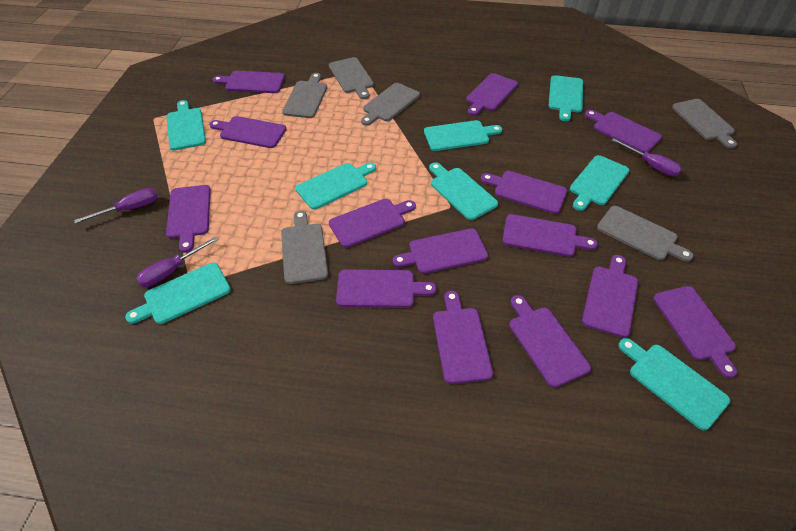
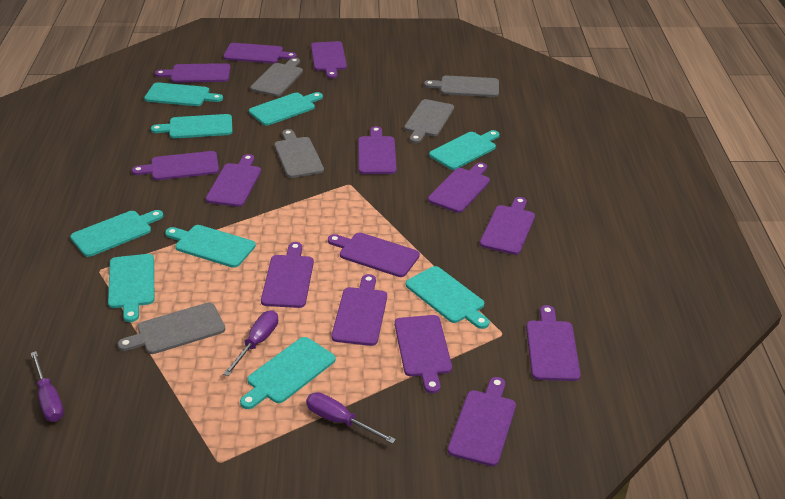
grey cutting board: [281,211,328,284] [282,73,327,118] [329,57,374,99] [361,83,420,126] [597,206,694,262] [672,99,737,149] = 6 -> [118,302,225,354] [250,58,303,96] [274,129,324,178] [404,99,454,143] [424,76,499,97] = 5
turquoise cutting board: [125,263,231,324] [166,100,206,150] [295,163,376,210] [424,120,502,151] [429,162,498,220] [549,75,583,121] [570,155,629,211] [618,338,730,431] = 8 -> [70,210,164,257] [108,254,154,322] [144,82,223,106] [151,114,232,139] [165,225,256,268] [240,337,336,409] [249,92,323,126] [405,266,489,329] [429,130,500,170] = 9

